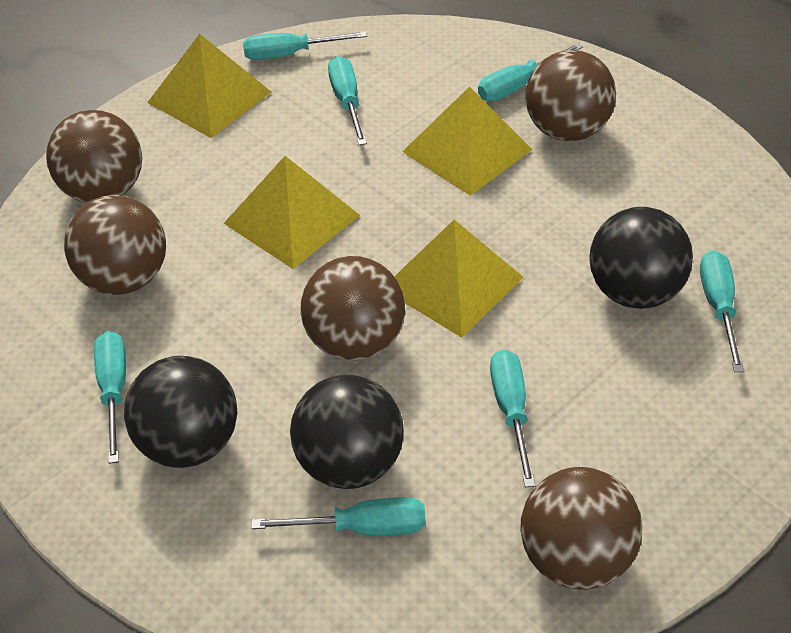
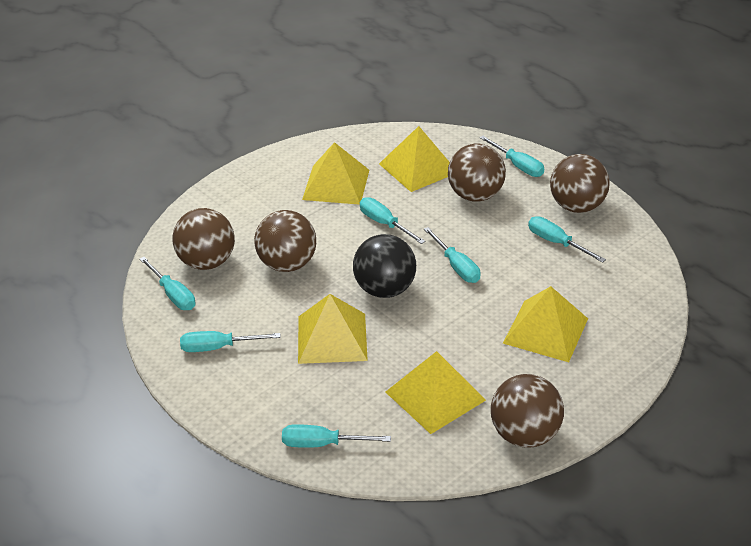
black ball: [124,356,237,468] [290,375,404,489] [589,207,693,309] = 3 -> [353,234,416,298] = 1
yellow pyramid: [147,34,271,138] [224,156,360,269] [394,220,524,338] [402,86,533,196] = 4 -> [298,294,368,364] [302,142,369,205] [379,126,450,192] [386,351,486,434] [503,286,588,362] = 5

